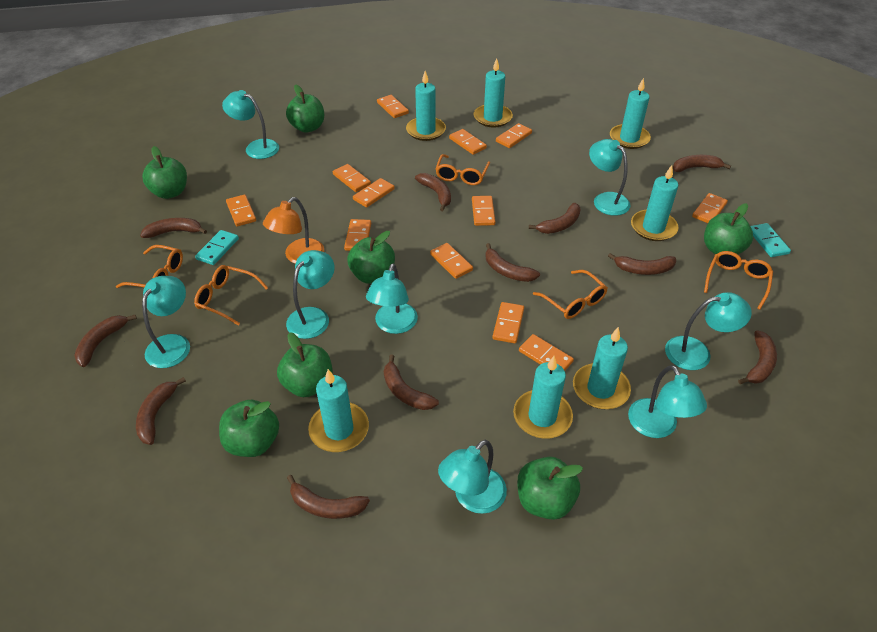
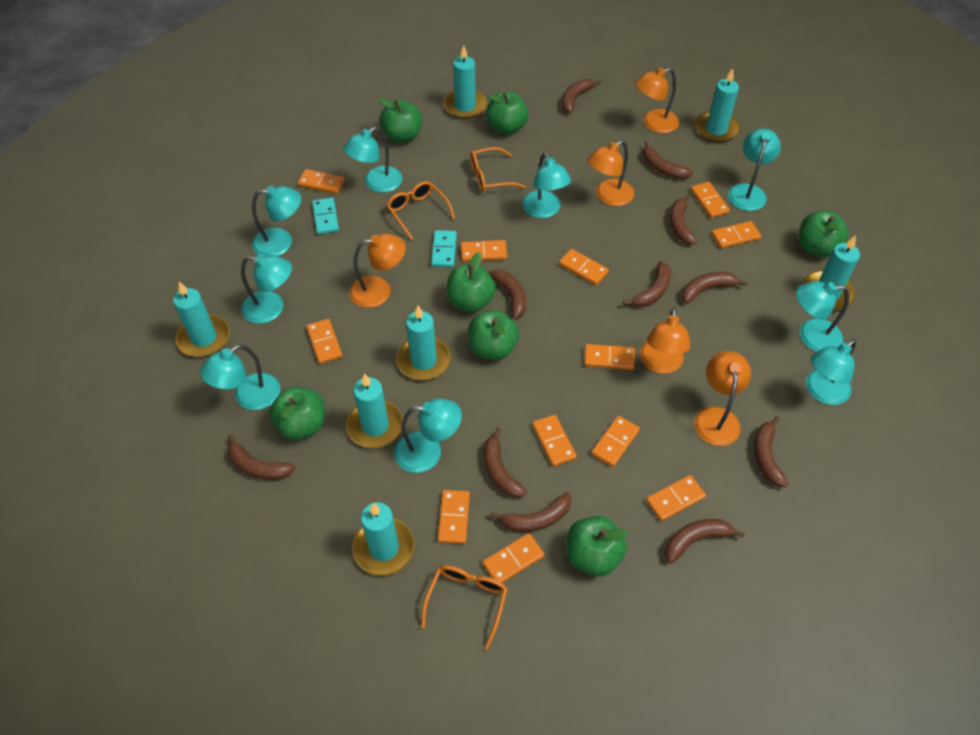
orange glasses: [116,245,183,288] [194,265,268,326] [436,154,490,185] [533,270,608,319] [704,251,773,310] = 5 -> [386,181,455,240] [421,565,508,649] [470,147,525,192] = 3
orange lamp: [263,197,324,263] = 1 -> [349,233,406,308] [588,140,634,206] [635,68,679,133] [640,307,691,374] [694,351,751,446] = 5
turquoise lamp: [142,276,190,368] [222,90,279,159] [286,250,335,339] [366,263,418,334] [438,440,507,514] [589,139,630,216] [628,365,707,438] [665,292,752,370] = 8 -> [200,344,280,410] [241,254,292,324] [252,186,301,257] [343,127,402,193] [394,398,462,473] [522,152,571,218] [728,128,781,211] [796,281,849,352] [806,339,856,405] = 9

